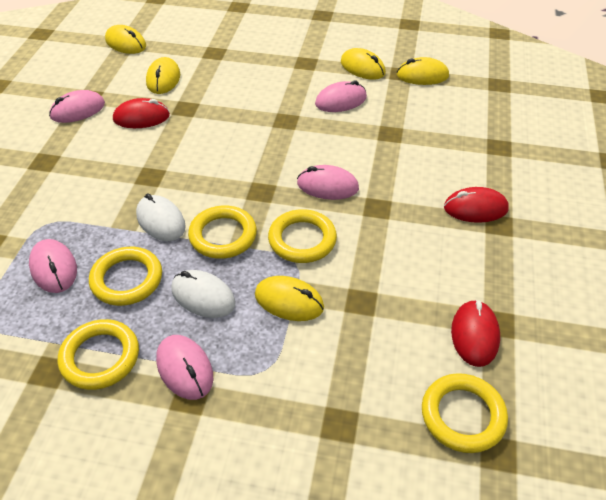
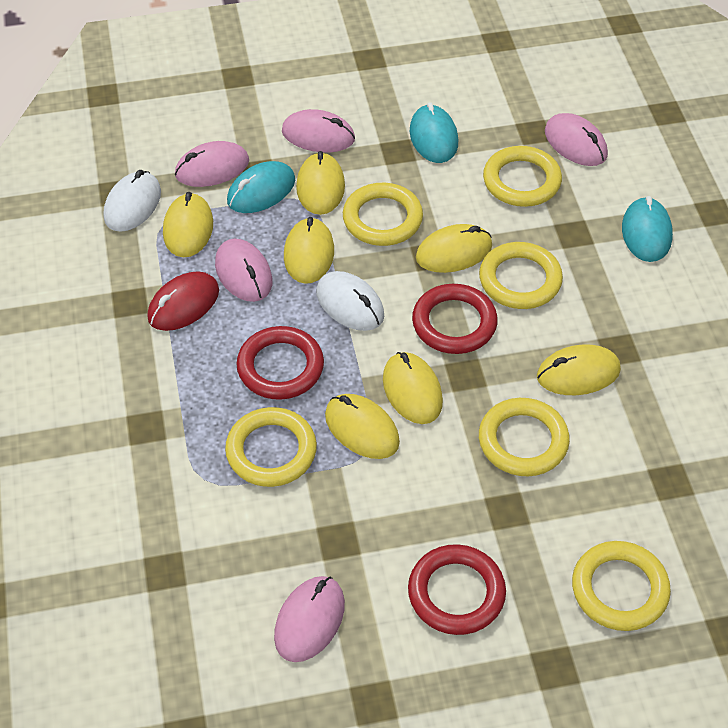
red mouse: [113,98,170,128] [444,187,509,223] [451,300,500,367] = 3 -> [147,271,219,331] = 1
red ring: none = 0 -> [236,326,324,400] [408,544,506,635] [412,284,498,354] = 3
turquoise mouse: none = 0 -> [227,161,295,213] [410,102,458,163] [622,196,673,262] = 3
yellow mouse: [105,25,146,54] [146,57,180,94] [255,276,324,321] [341,48,386,80] [397,57,449,85] = 5 -> [163,192,213,257] [284,217,334,284] [296,151,345,215] [325,394,400,459] [383,352,443,424] [416,224,492,273] [537,345,621,395] = 7
yellow ring: [58,319,139,390] [89,247,162,306] [188,205,257,259] [268,209,337,263] [422,373,508,453] = 5 -> [225,407,317,487] [343,183,423,246] [479,242,563,309] [479,398,570,476] [483,146,562,207] [572,541,671,631] = 6

